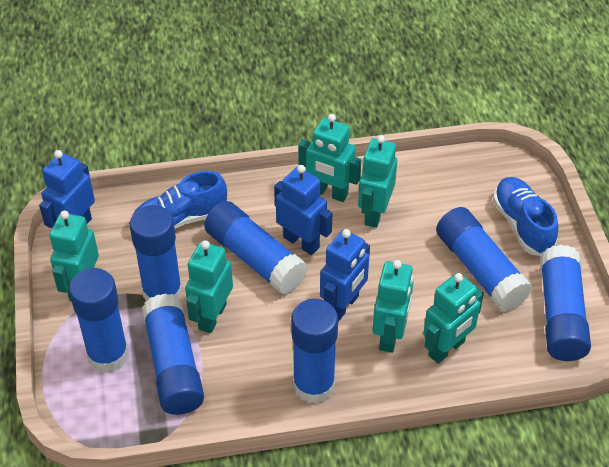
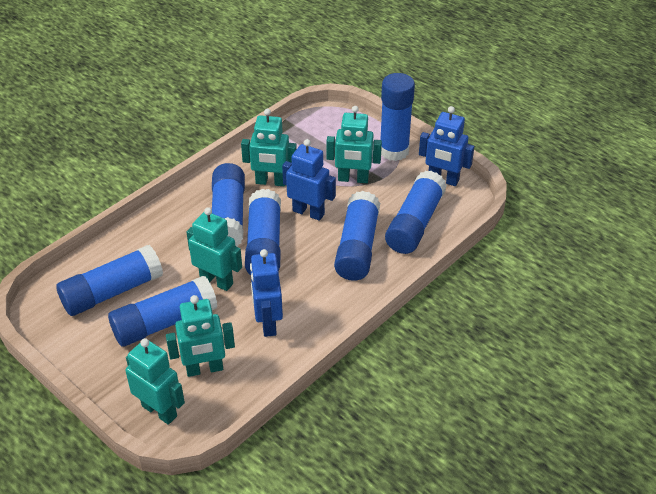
blue shoe: [132,171,227,229] [493,177,558,256] = 2 -> none = 0
turquoise robot: [50,210,99,302] [185,240,233,333] [298,114,361,202] [358,135,397,228] [372,260,413,353] [423,273,484,364] = 6 -> [125,339,185,425] [166,295,235,377] [186,207,242,291] [241,109,297,186] [326,106,382,183] = 5

